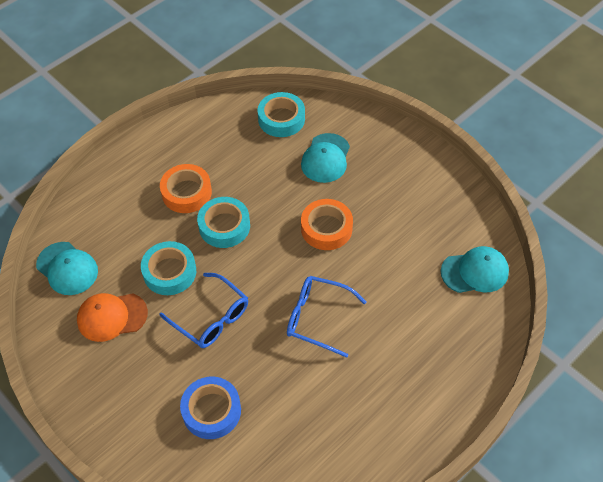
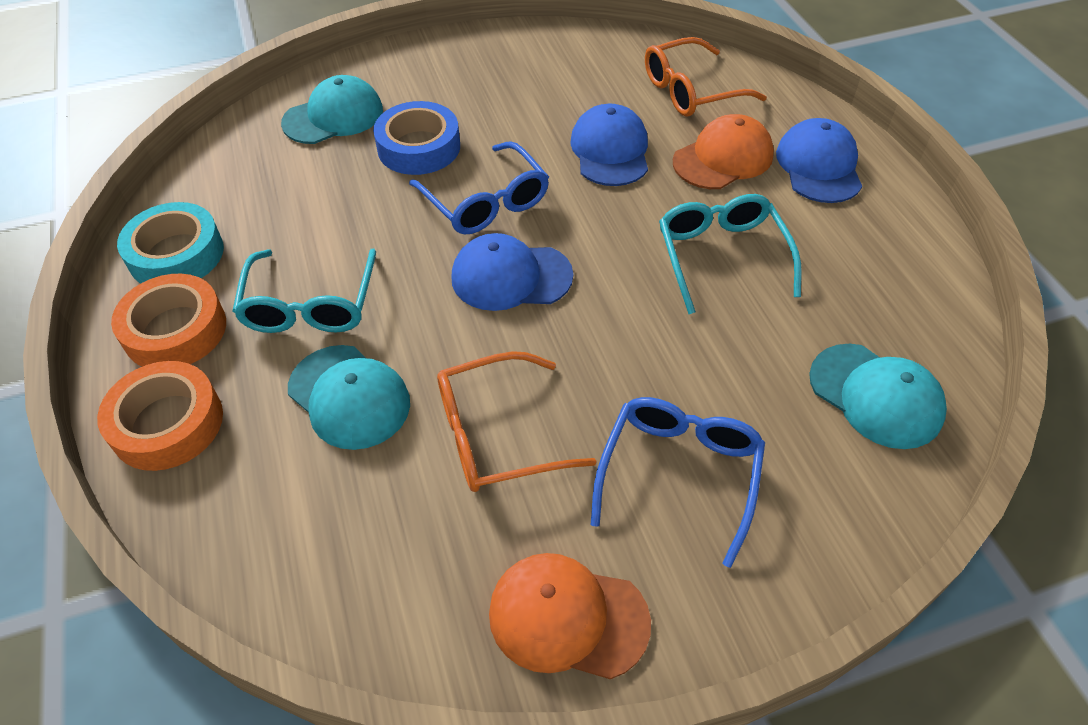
blue cap: none = 0 -> [451,233,573,311] [570,104,648,186] [776,118,862,203] = 3
orange cap: [77,293,148,342] = 1 -> [489,553,651,679] [673,114,774,189] = 2
orange glasses: none = 0 -> [437,351,597,492] [645,37,767,117] = 2
turquoise glasses: none = 0 -> [232,249,376,333] [659,194,802,314] = 2
turquoise tape: [141,241,196,295] [197,197,250,248] [258,92,305,137] = 3 -> [117,202,224,283] = 1

